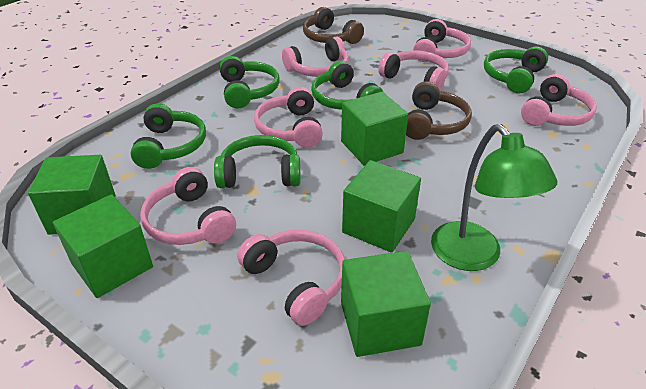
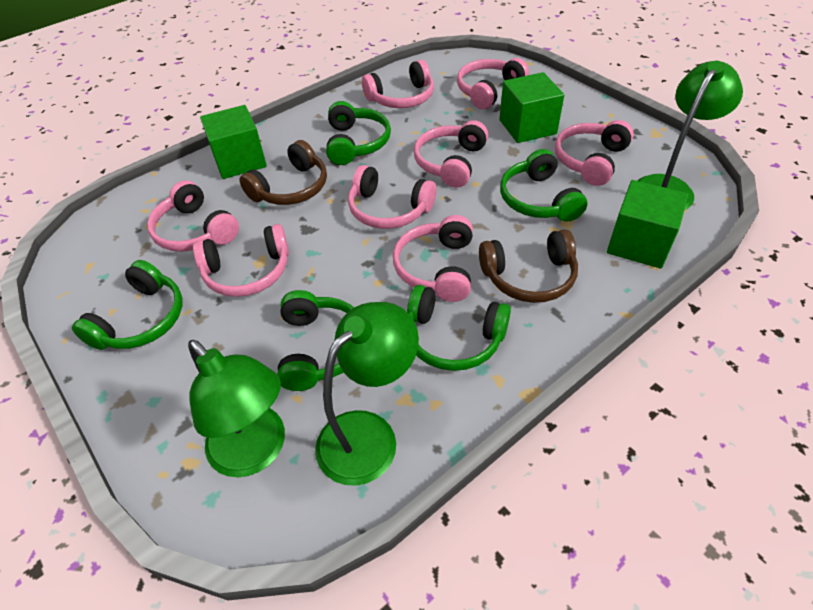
green cube: [28,155,116,235] [53,194,153,298] [341,92,408,166] [341,251,431,357] [342,160,421,253] = 5 -> [200,105,267,179] [499,72,564,143] [607,180,688,269] = 3
green lamp: [431,124,557,271] = 1 -> [188,340,285,477] [315,302,419,486] [637,61,743,210] = 3
pink headphones: [140,167,236,245] [237,230,345,326] [254,87,323,148] [282,37,349,77] [378,50,449,90] [413,19,471,62] [521,74,597,126] = 7 -> [147,180,239,252] [193,224,289,297] [348,165,436,229] [362,60,434,108] [393,215,473,302] [414,120,488,188] [457,58,529,109] [555,120,634,186] = 8

